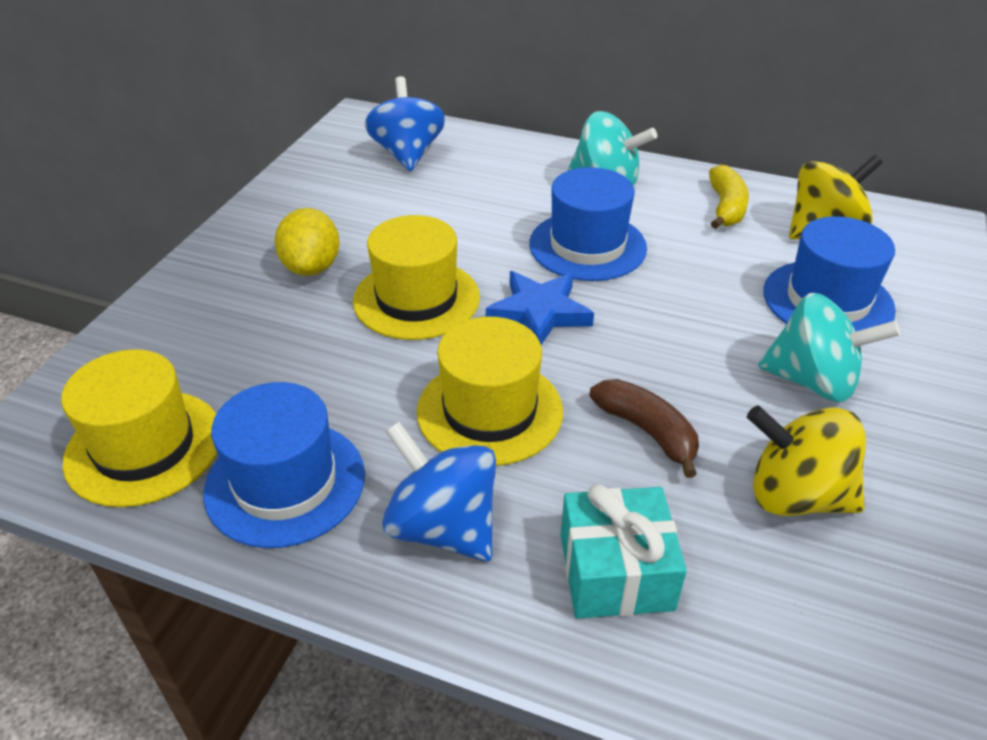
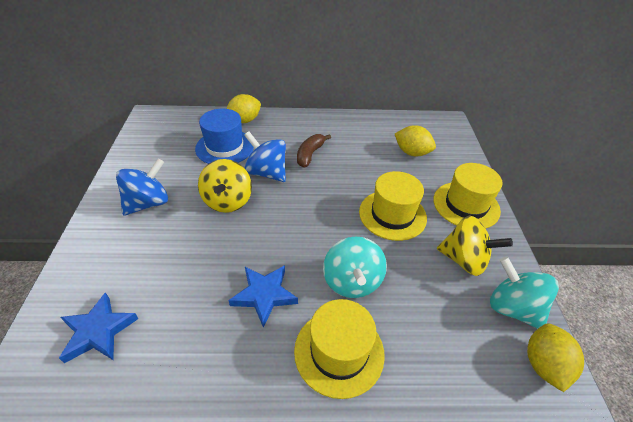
blue hat: [203,382,365,548] [529,167,647,281] [763,216,896,331] = 3 -> [195,109,254,164] = 1
blue star: [486,271,594,345] = 1 -> [59,292,139,363] [228,265,298,328] = 2
turquoise gift: [561,484,687,619] = 1 -> none = 0
yellow banana: [709,165,749,229] = 1 -> none = 0
yellow lemon: [274,208,340,276] = 1 -> [227,94,261,123] [395,125,436,156] [527,323,584,392] = 3

